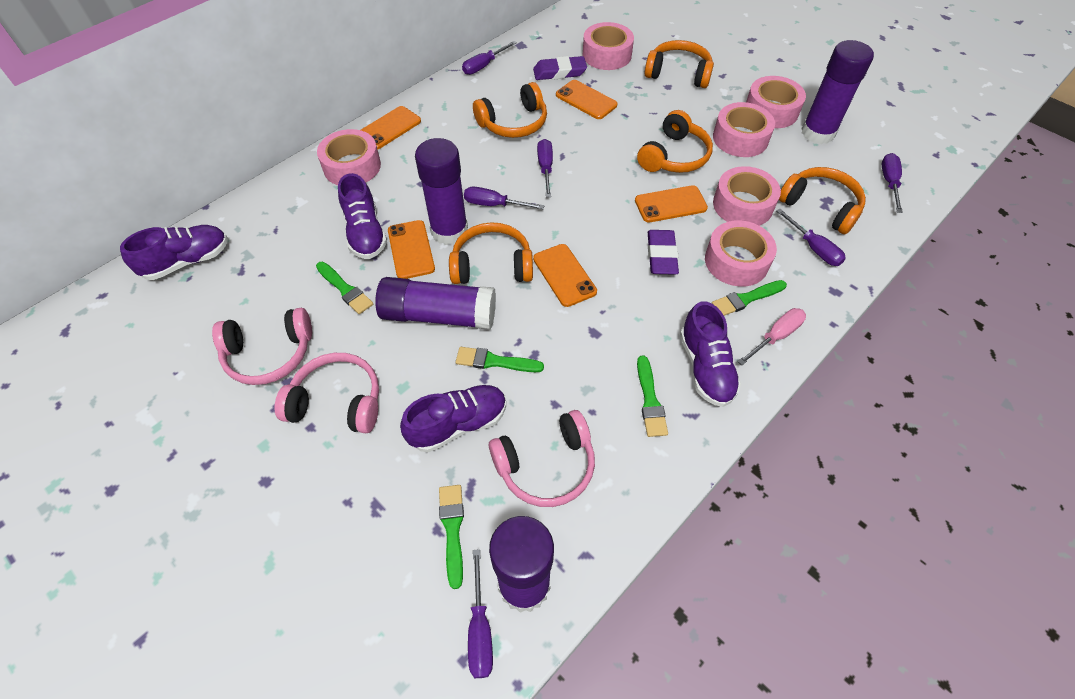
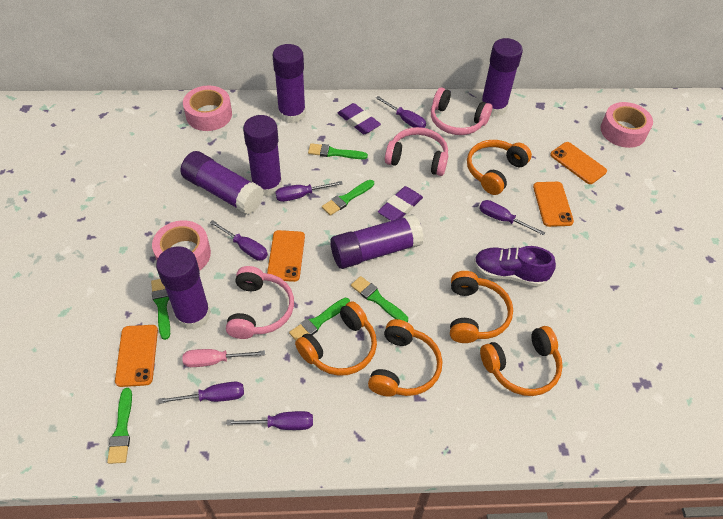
green brush: [316,262,373,314] [439,485,464,589] [456,347,544,372] [637,355,668,437] [712,280,787,316] = 5 -> [107,388,132,464] [151,279,170,340] [289,298,350,341] [308,143,368,159] [322,180,374,216] [351,276,408,322] = 6
orange phone: [361,106,421,150] [388,220,435,279] [533,244,597,307] [556,80,617,119] [635,185,708,223] = 5 -> [115,325,158,387] [267,230,305,282] [533,182,574,227] [550,142,607,184] = 4
pink tape: [317,129,381,185] [583,22,634,70] [705,220,777,287] [713,102,775,157] [713,166,781,226] [746,76,806,128] = 6 -> [152,220,211,271] [183,86,232,131] [600,102,653,148] = 3
purple glue stick: [375,277,496,330] [415,138,468,245] [489,516,554,613] [801,40,874,144] = 4 -> [156,246,211,330] [181,151,264,215] [243,115,282,197] [272,44,306,124] [330,214,424,269] [481,38,523,116] = 6
purple shoe: [120,225,228,280] [338,173,387,259] [400,385,506,452] [680,301,741,407] = 4 -> [474,246,556,287] = 1

